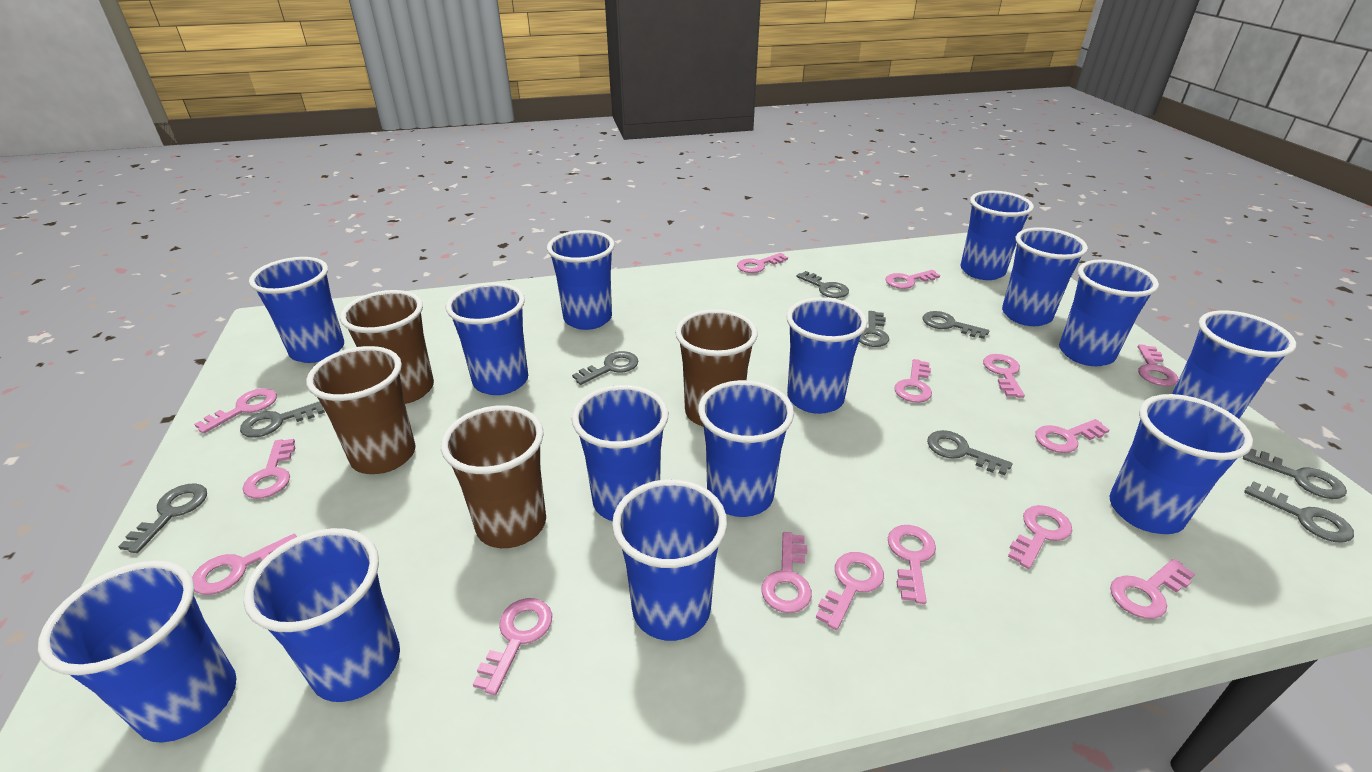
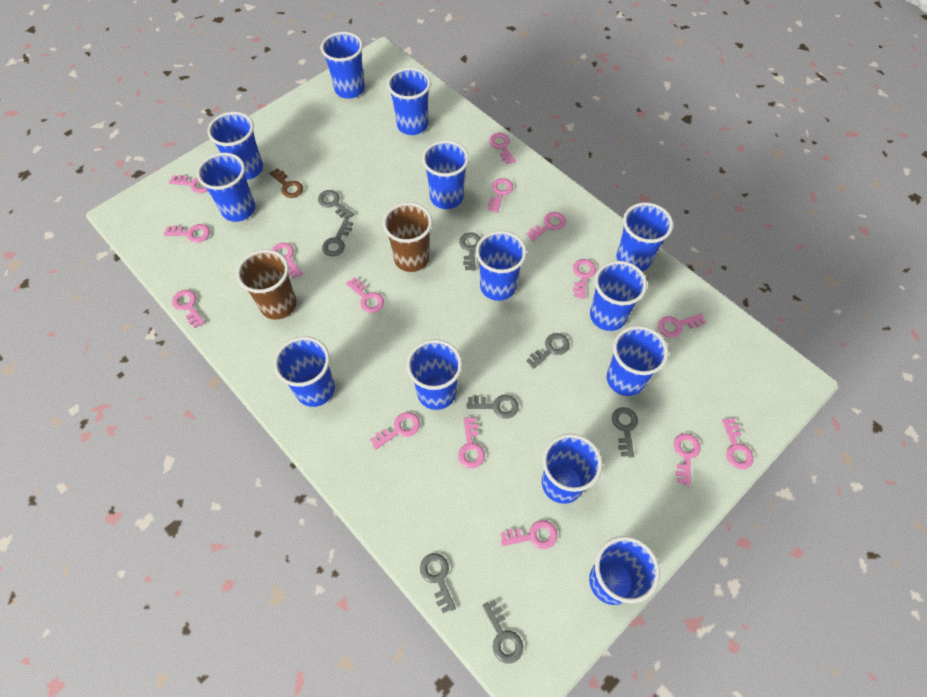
blue cup: [38,560,236,743] [243,528,400,702] [249,257,344,363] [446,283,528,395] [547,230,615,330] [572,385,668,521] [612,479,727,641] [698,380,794,517] [786,297,867,414] [961,191,1034,280] [1002,227,1088,326] [1059,259,1159,366] [1110,394,1253,534] [1172,310,1297,419] = 14 -> [197,153,255,222] [207,112,263,180] [274,336,335,407] [321,32,365,99] [387,68,431,135] [406,339,462,410] [422,140,469,209] [476,231,527,301] [542,434,603,504] [589,536,660,605] [590,261,647,331] [607,326,668,396] [617,202,673,271] = 13
brown cup: [306,346,416,474] [340,290,434,404] [441,405,546,548] [675,309,758,427] = 4 -> [236,249,297,320] [383,202,432,272] = 2
brown key: none = 0 -> [269,168,303,198] = 1
grey key: [118,483,207,553] [240,401,325,438] [572,351,638,385] [797,271,849,298] [859,311,889,347] [922,311,989,339] [927,430,1012,476] [1243,448,1347,499] [1244,481,1354,543] = 9 -> [318,190,354,220] [322,220,353,257] [420,553,456,613] [459,232,481,271] [466,395,519,419] [482,600,523,664] [526,333,570,369] [612,407,638,458] = 8

